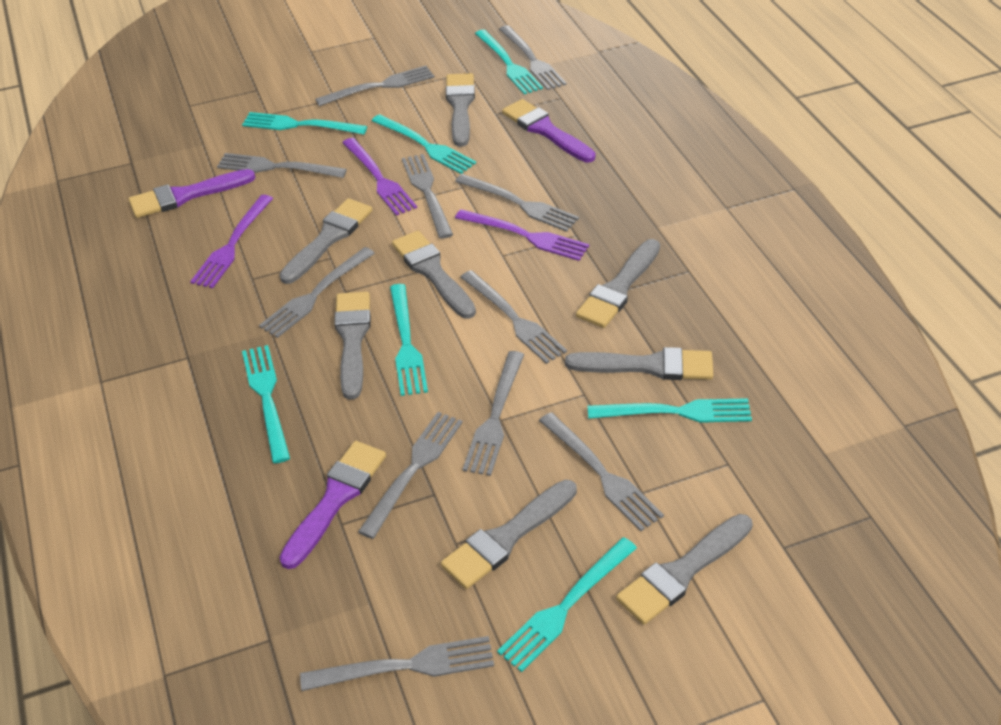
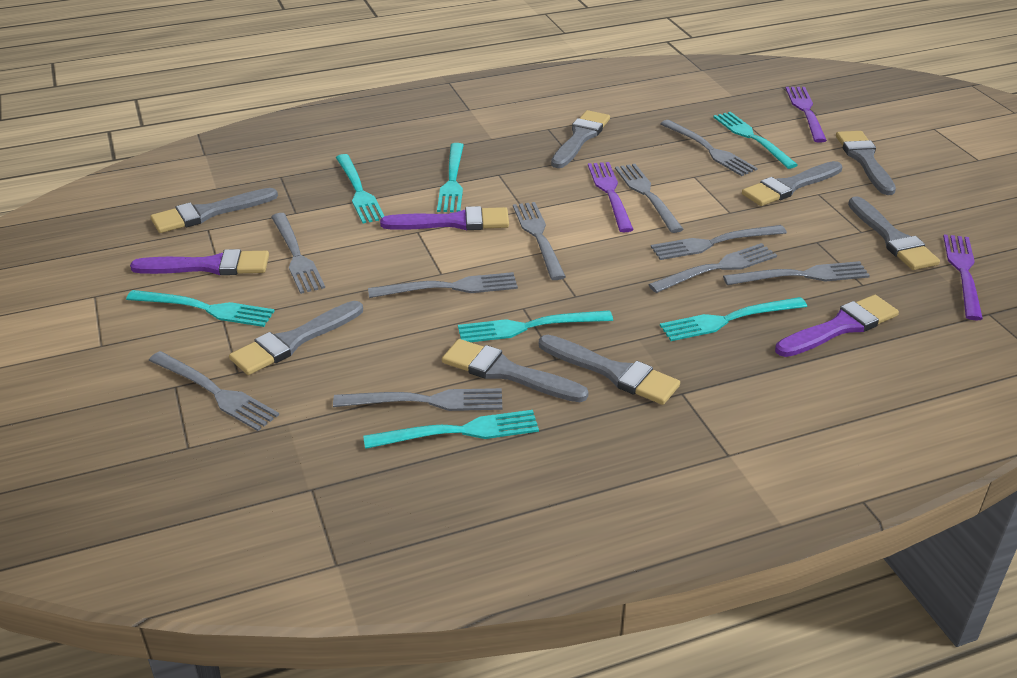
grey fork: [217,153,347,178] [259,247,375,338] [300,636,494,691] [315,66,434,106] [358,412,463,539] [402,154,453,239] [455,174,579,232] [460,270,567,364] [463,351,524,476] [499,25,567,90] [539,412,664,531] = 11 -> [148,351,279,431] [271,213,325,294] [333,388,502,411] [368,272,518,298] [513,202,566,280] [615,164,684,233] [648,243,777,293] [651,225,787,260] [660,120,758,176] [723,261,870,285] = 10

